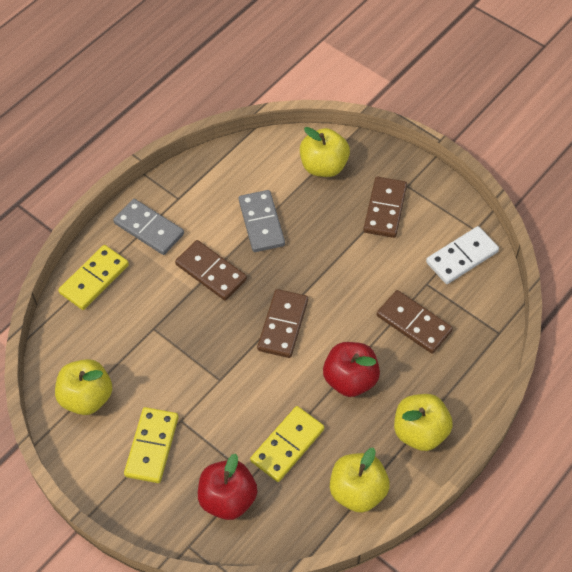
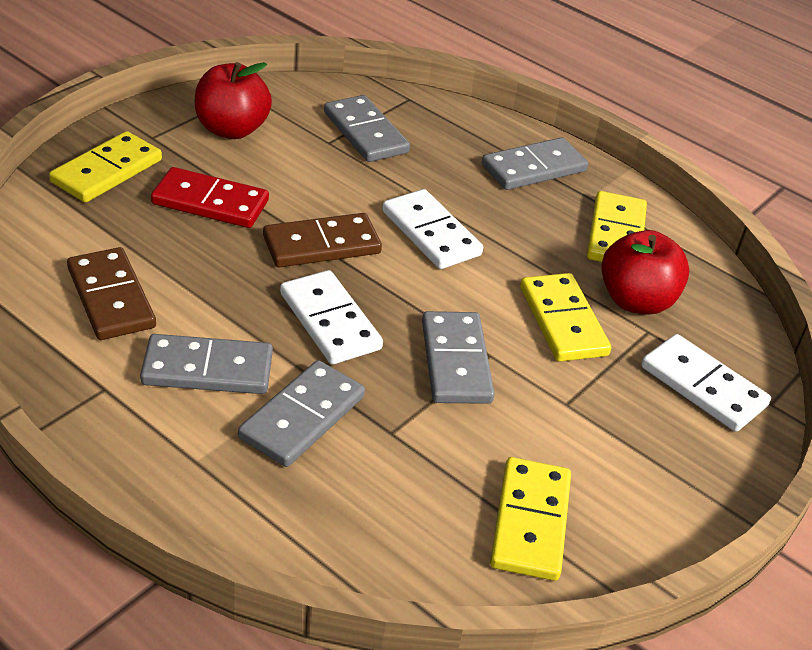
brown domino: [175,240,247,301] [257,289,308,358] [363,177,407,238] [377,290,453,354] = 4 -> [67,247,156,340] [263,213,382,268] = 2
grey domino: [113,199,184,255] [239,190,285,252] = 2 -> [140,334,273,394] [238,360,365,467] [324,95,410,162] [422,311,495,404] [482,137,588,190] = 5
red domino: none = 0 -> [151,167,269,228] = 1
white domino: [426,226,499,284] = 1 -> [280,270,383,365] [382,189,483,269] [641,334,771,432] = 3
yellow apple: [55,359,112,415] [300,127,350,177] [330,448,390,513] [394,394,453,451] = 4 -> none = 0
yellow domino: [58,245,129,310] [124,407,179,483] [250,406,324,482] = 3 -> [49,131,162,202] [490,457,571,581] [520,273,611,362] [587,191,647,262] = 4

